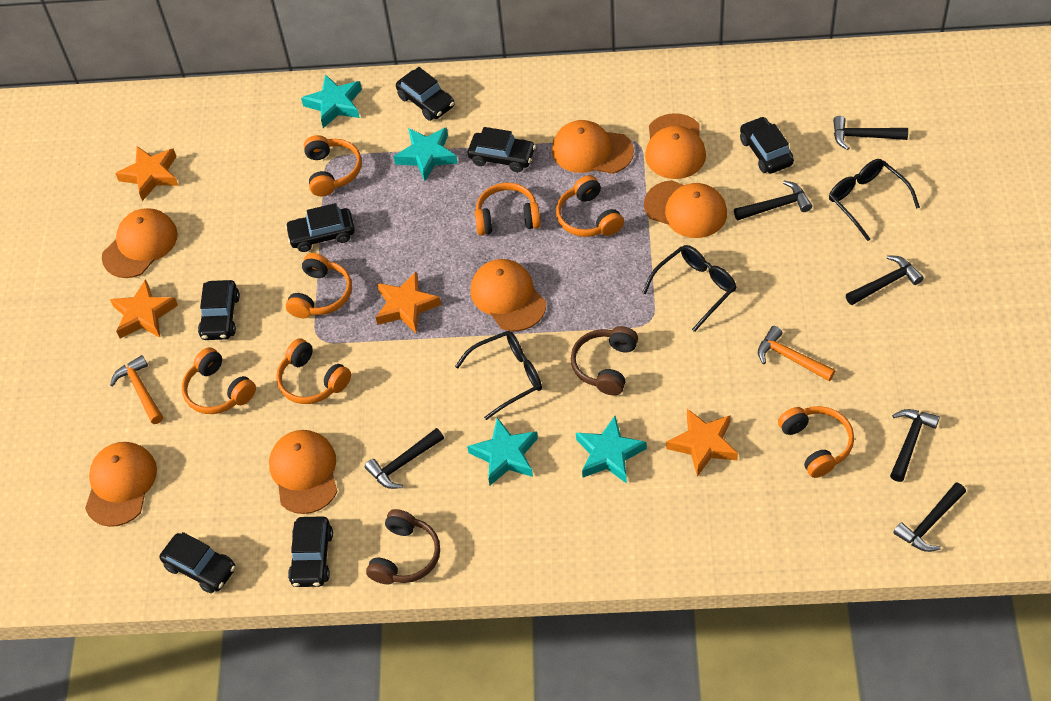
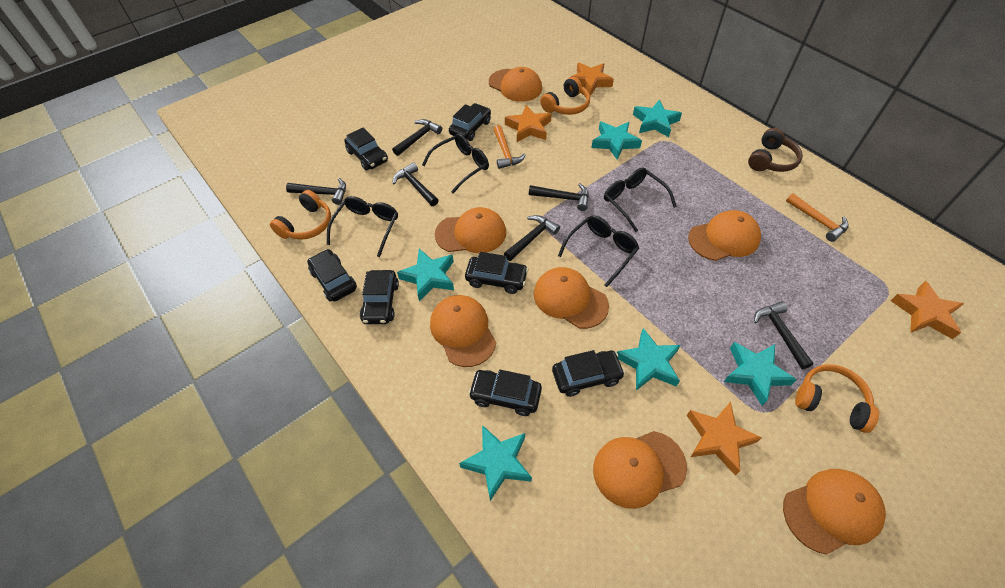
black glasses: [455,331,542,420] [642,245,736,332] [829,159,920,241] = 3 -> [327,196,398,257] [422,133,489,193] [558,215,639,287] [604,168,677,232] = 4
brown headphones: [366,509,440,584] [571,326,638,395] = 2 -> [748,128,803,172] = 1
orange headphones: [182,347,256,414] [276,338,351,404] [286,253,352,318] [304,135,362,196] [475,183,541,235] [556,175,624,237] [778,406,854,478] = 7 -> [270,190,331,240] [540,77,590,115] [795,364,879,433] = 3
turquoise star: [301,74,362,128] [393,127,458,181] [467,417,538,485] [576,416,647,484] = 4 -> [397,249,454,302] [459,425,532,501] [591,122,642,160] [617,328,681,391] [633,100,682,137] [724,342,797,406] = 6

